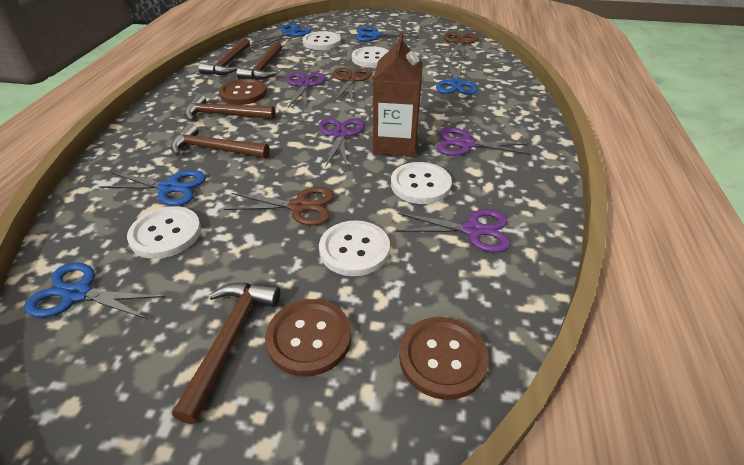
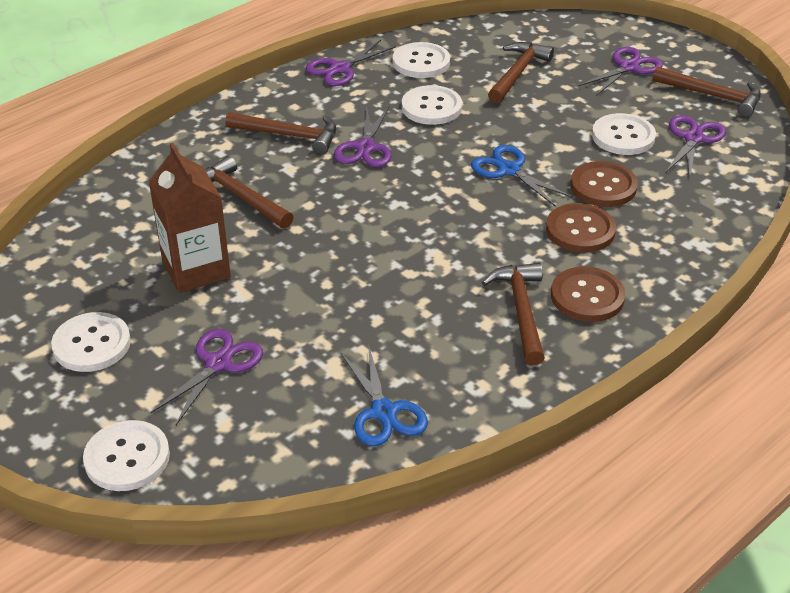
blue scissors: [24,262,165,319] [99,170,206,206] [251,24,311,48] [356,27,418,42] [436,62,478,95] = 5 -> [341,344,428,446] [471,145,573,207] = 2
brown scissors: [224,187,334,226] [333,67,372,102] [444,32,478,60] = 3 -> none = 0
purple scissors: [286,73,326,108] [318,118,365,167] [395,209,510,253] [437,128,530,156] = 4 -> [151,329,263,425] [305,40,396,86] [334,106,392,167] [578,47,663,96] [666,115,726,179] = 5

